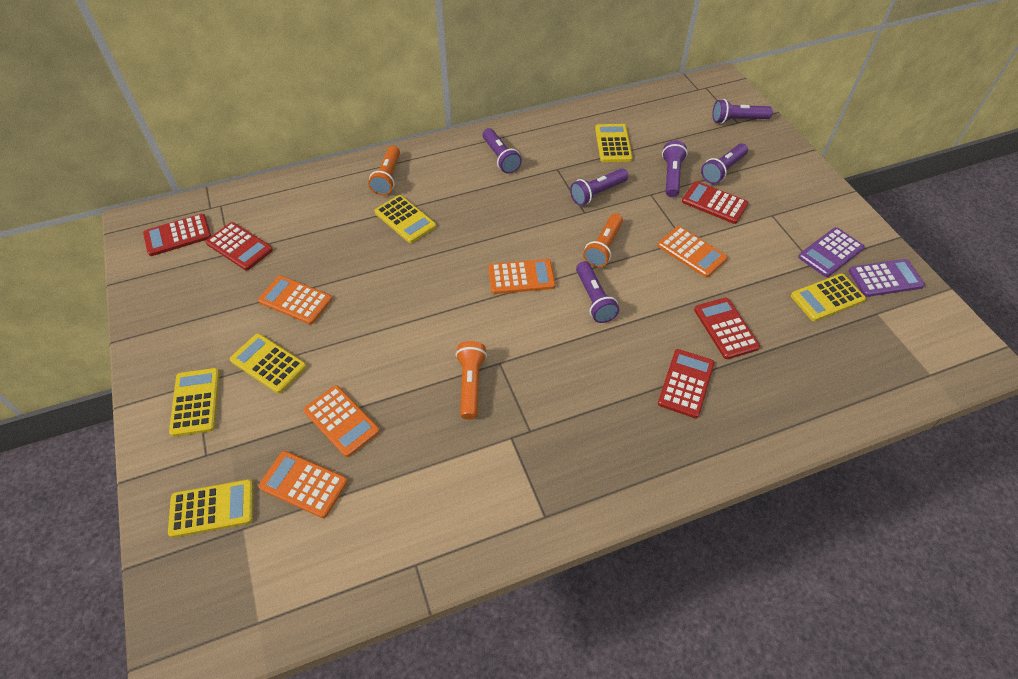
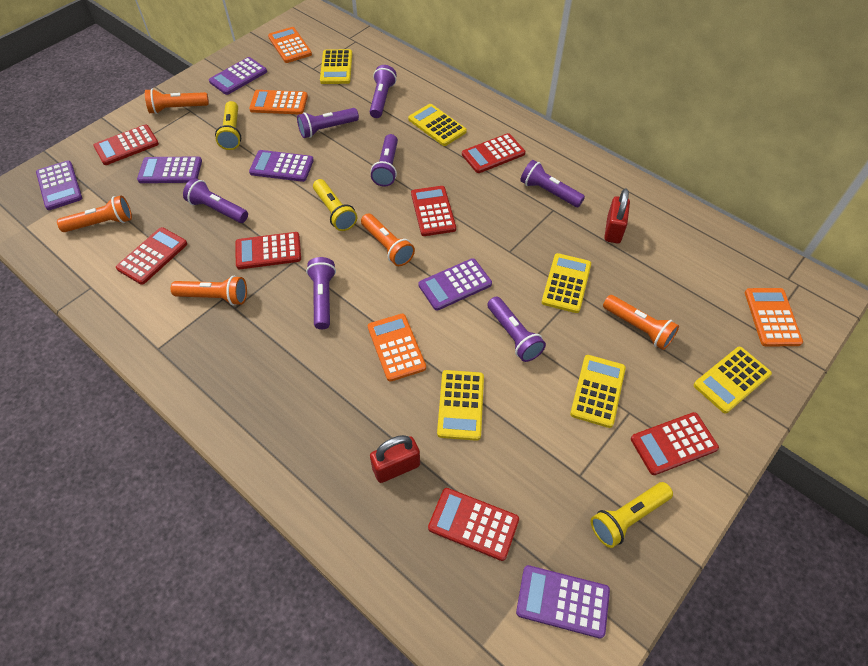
orange calculator: [258,276,332,324] [258,451,348,518] [304,385,380,457] [488,259,555,294] [658,226,728,277] = 5 -> [249,90,308,114] [268,27,312,63] [368,314,426,382] [745,288,803,346] = 4
orange flashlight: [368,146,400,196] [456,341,487,420] [583,213,623,268] = 3 -> [57,195,132,232] [145,89,209,114] [170,276,247,306] [361,214,415,266] [603,295,679,350] = 5
purple calculator: [798,227,864,277] [849,259,925,297] = 2 -> [36,161,82,210] [137,156,202,183] [209,57,267,95] [249,150,314,182] [418,258,492,311] [516,565,610,639] = 6
purple flashlight: [483,128,522,174] [570,168,628,206] [576,261,619,323] [662,140,687,197] [701,143,748,184] [712,99,773,124] = 6 -> [183,178,248,223] [297,108,359,138] [306,257,336,329] [370,65,397,118] [371,134,398,187] [487,296,546,362] [520,160,585,207] = 7
red calculator: [143,214,211,256] [206,222,273,270] [658,349,714,418] [682,181,748,224] [694,298,760,359] = 5 -> [93,125,159,165] [116,227,187,285] [235,232,301,269] [411,186,456,236] [428,488,519,561] [462,133,525,173] [631,412,719,475] = 7
red padlock: none = 0 -> [370,435,420,483] [604,188,630,243] = 2
yellow flashlight: none = 0 -> [215,101,241,150] [313,179,357,231] [591,482,673,548] = 3

